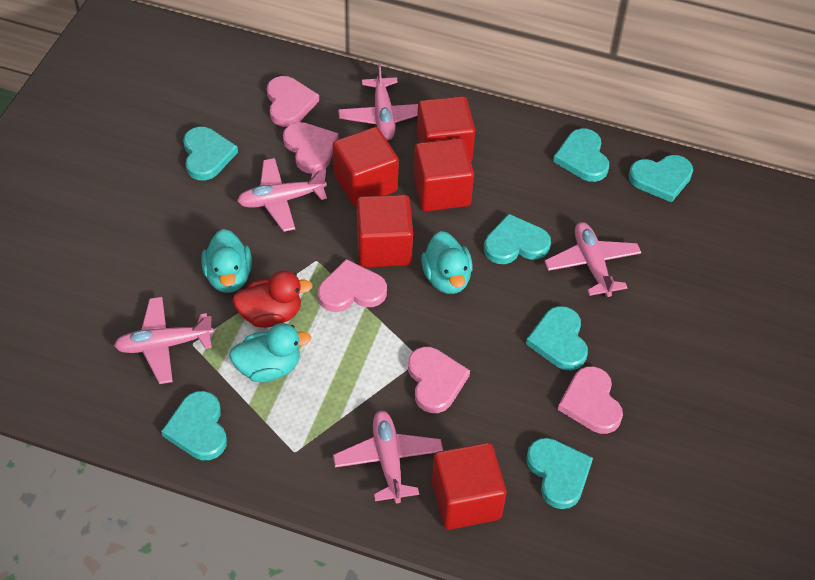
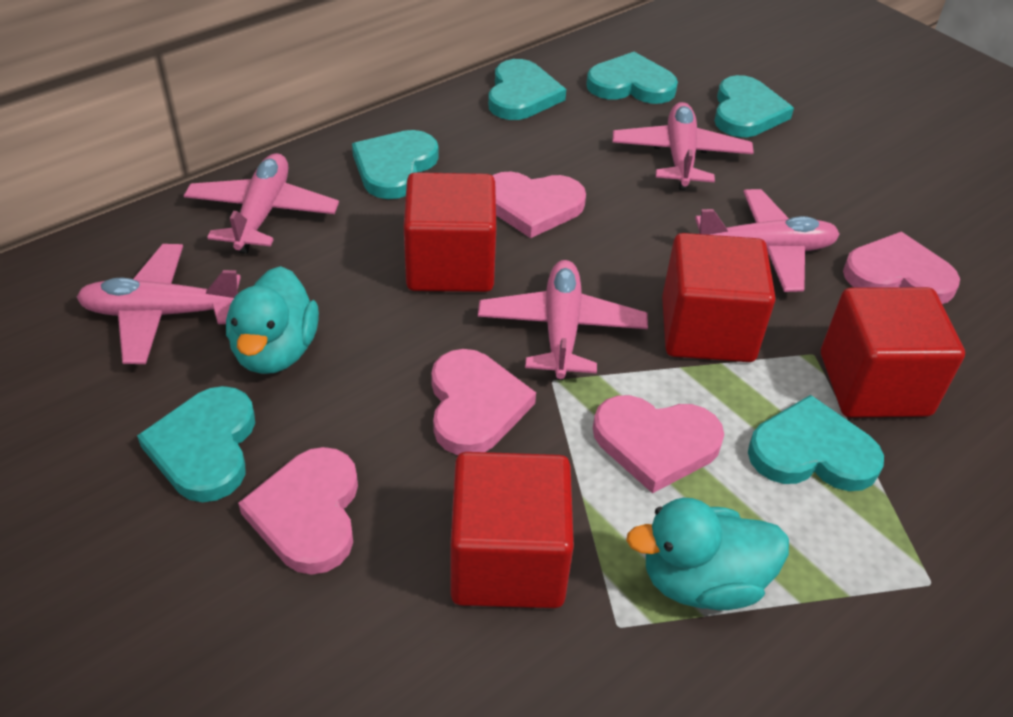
red cube: [333,127,399,206] [356,195,413,267] [414,138,474,212] [417,96,475,162] [432,442,506,530] = 5 -> [404,172,496,292] [451,452,574,608] [662,233,776,362] [821,287,965,418] = 4
red duck: [232,270,313,328] = 1 -> none = 0
turquoise duck: [201,229,252,293] [229,323,311,382] [421,231,473,294] = 3 -> [226,266,319,374] [626,498,789,610] = 2
turquoise heart: [161,391,227,460] [183,127,238,180] [484,214,551,264] [526,306,588,371] [526,438,593,509] [553,128,609,182] [628,155,693,202] = 7 -> [137,386,255,502] [352,130,439,199] [488,59,566,120] [586,52,678,104] [714,75,794,137] [748,395,884,491] = 6

